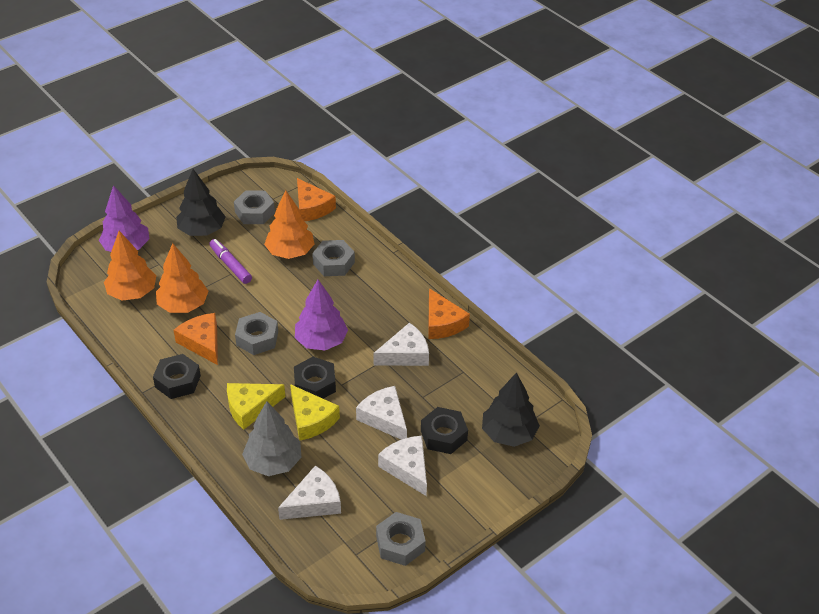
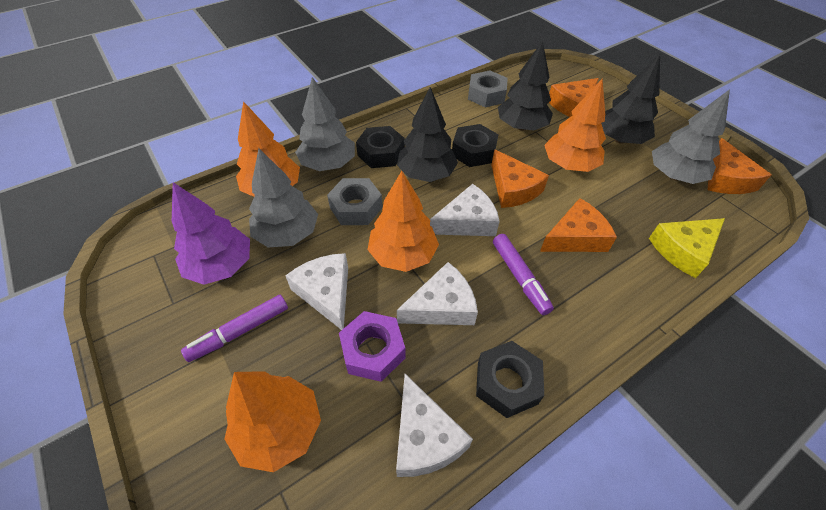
black tree: [176,169,226,236] [482,372,540,447] = 2 -> [397,87,458,182] [498,41,553,131] [601,54,660,144] = 3
grey nut: [234,190,275,224] [235,312,278,355] [312,240,355,276] [376,512,426,566] = 4 -> [327,178,383,225] [468,70,508,107] = 2
grey tree: [242,401,301,476] = 1 -> [249,148,318,247] [295,77,355,171] [652,89,730,184] = 3
orange cheese: [173,313,218,365] [297,178,336,221] [428,288,470,339] = 3 -> [491,149,549,208] [540,198,617,252] [549,78,599,117] [708,138,771,194] = 4
orange tree: [104,231,156,301] [156,243,209,313] [264,190,314,259] = 3 -> [224,371,321,472] [236,101,300,197] [368,171,439,272] [544,78,606,172] = 4
purple marker: [209,239,252,284] = 1 -> [181,295,288,362] [493,234,554,315] = 2
purple nut: none = 0 -> [339,311,406,382] = 1
purple tree: [99,185,149,252] [295,280,348,350] = 2 -> [172,182,250,285] = 1
yellow cheese: [227,383,285,430] [290,384,340,440] = 2 -> [649,218,725,278] = 1

